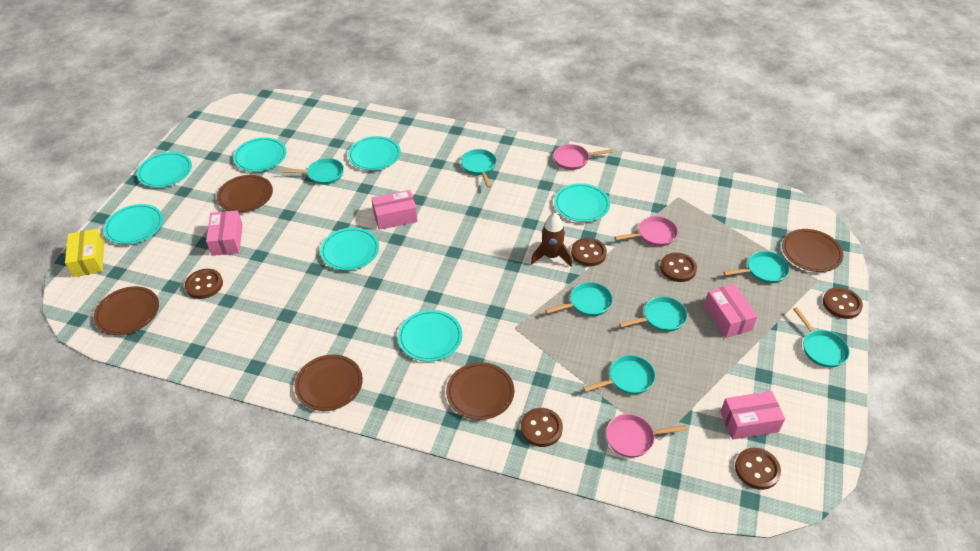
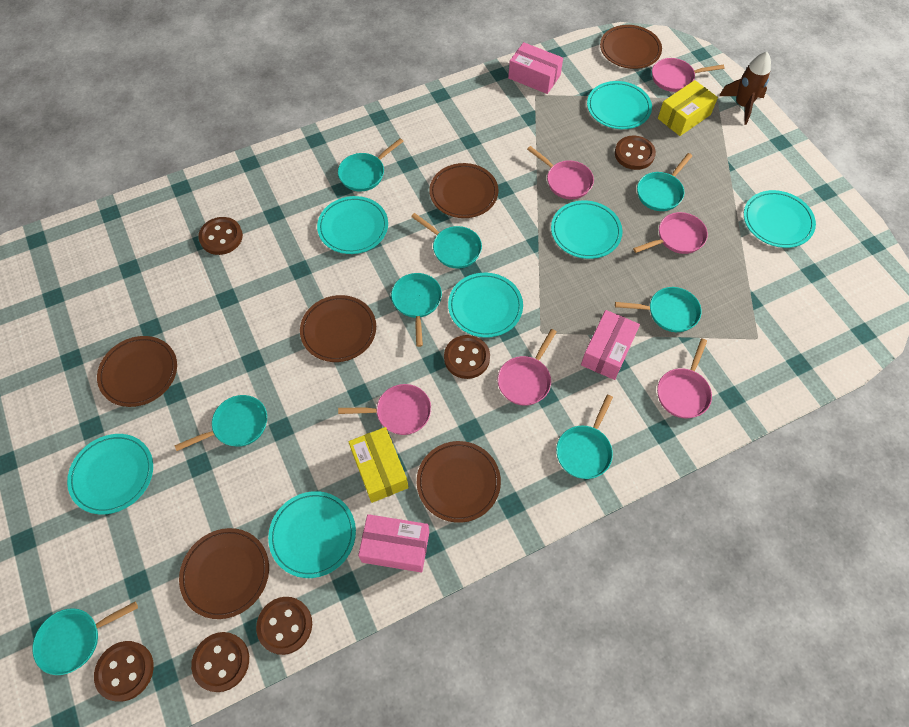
brown plate: [94,286,159,335] [217,175,273,213] [295,354,363,411] [446,362,514,420] [782,229,843,272] = 5 -> [97,336,177,407] [179,528,269,619] [300,295,376,362] [417,441,501,523] [429,163,499,218] [600,25,662,69] = 6
pink box: [206,210,243,256] [371,190,418,230] [704,284,758,338] [720,391,785,440] = 4 -> [358,514,429,572] [508,42,563,94] [581,310,640,380] = 3
pink pan: [553,144,614,170] [606,414,688,458] [615,216,678,246] = 3 -> [338,384,431,435] [497,329,556,406] [527,146,594,199] [633,212,708,254] [652,58,725,92] [657,339,712,418] = 6
turquoise pan: [281,158,344,185] [461,149,497,188] [545,282,613,316] [583,355,655,394] [619,296,688,332] [723,251,790,283] [793,307,850,368] = 7 -> [32,601,138,675] [174,395,267,451] [338,138,404,191] [391,273,442,347] [411,213,482,269] [556,394,613,479] [615,287,702,332] [637,153,692,211] = 8
yellow box: [65,229,104,277] = 1 -> [348,427,409,503] [658,80,718,136] = 2

